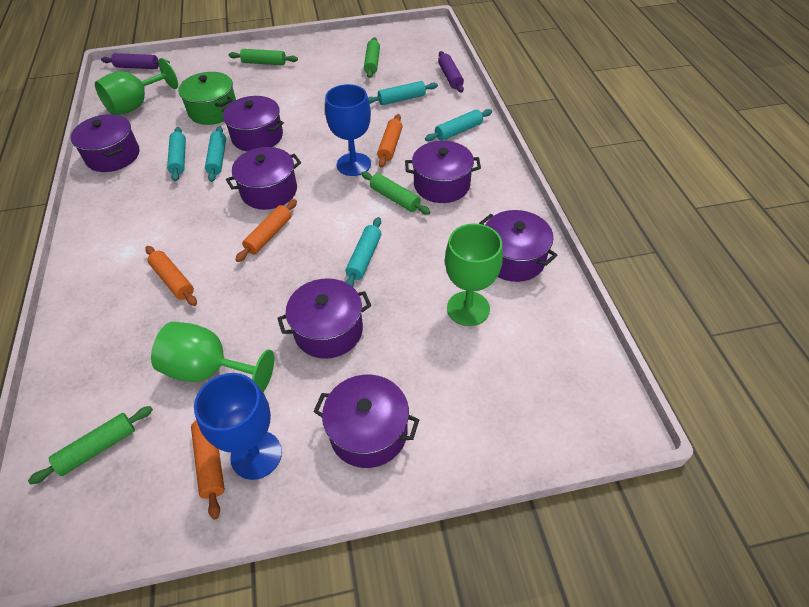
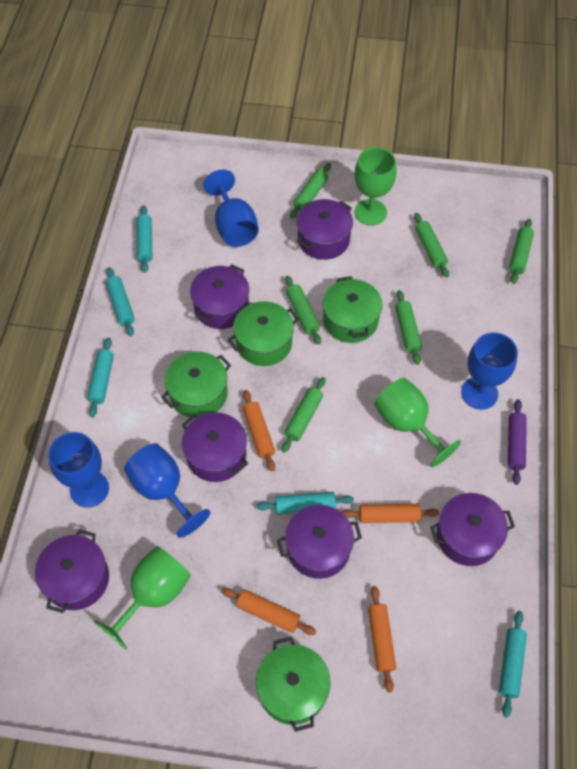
blue goblet: [194,373,282,480] [325,84,371,176] = 2 -> [48,432,109,508] [124,443,211,538] [203,170,259,247] [461,332,518,410] = 4
green pot: [178,72,236,125] = 1 -> [161,352,231,418] [228,301,299,366] [256,637,330,732] [323,276,382,343] = 4
green rolling pin: [28,406,153,484] [229,49,298,65] [361,171,430,215] [364,37,380,78] = 4 -> [282,377,325,453] [285,276,321,345] [290,163,331,219] [395,290,422,365] [414,213,449,278] [509,219,534,284] = 6
purple pot: [71,114,139,172] [222,96,284,151] [226,147,301,210] [277,278,371,359] [313,375,419,468] [405,141,481,203] [479,210,557,282] = 7 -> [35,529,109,613] [182,412,248,482] [190,264,249,329] [277,505,362,579] [297,199,353,260] [430,493,515,566] = 6
purple rolling pin: [101,53,170,69] [438,51,464,93] = 2 -> [508,399,527,485] = 1

